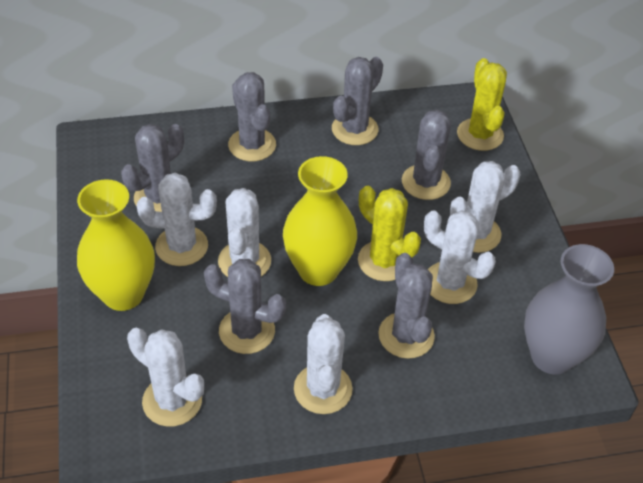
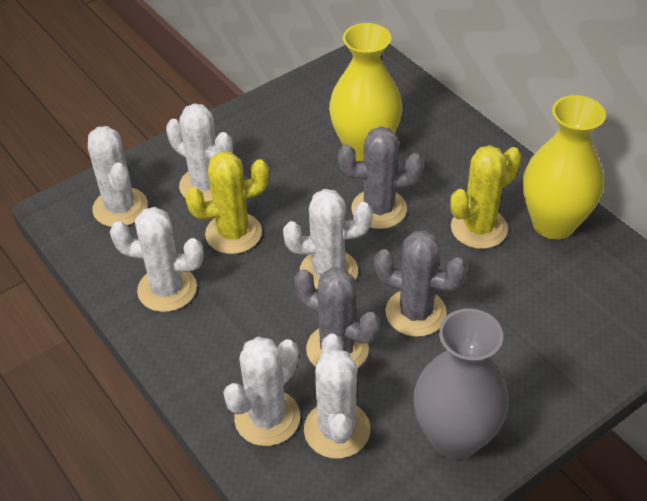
grey cactus: [121,124,184,212] [204,259,286,354] [228,72,276,162] [332,57,383,145] [378,253,435,359] [402,110,451,200] = 6 -> [294,267,380,368] [338,126,423,229] [374,230,467,337] = 3

